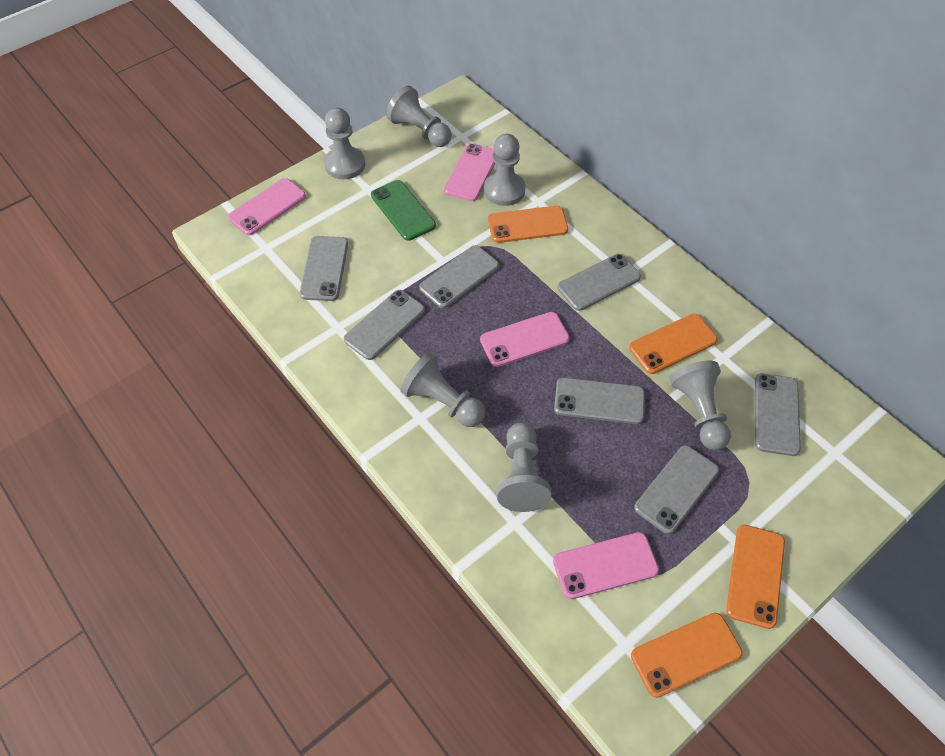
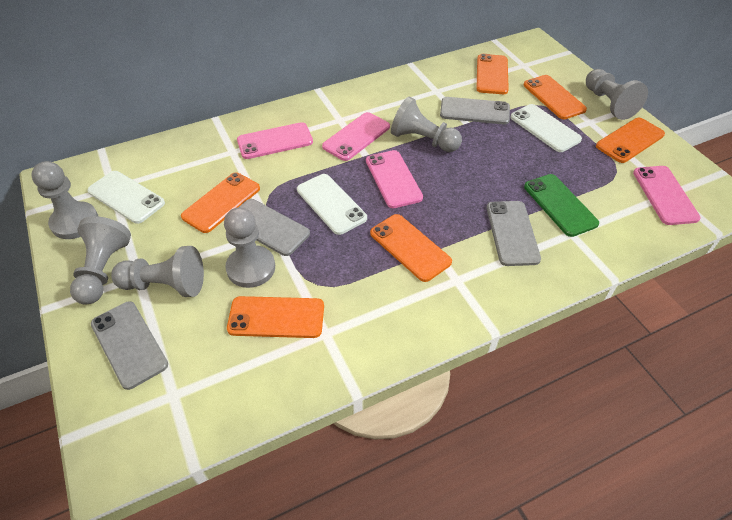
grey phone: [300,236,348,301] [344,290,425,360] [419,245,499,308] [554,378,645,424] [558,254,641,311] [634,445,719,534] [755,373,801,456] = 7 -> [91,301,168,390] [239,199,310,256] [440,97,510,124] [487,201,541,266] = 4
orange phone: [488,206,568,243] [629,314,718,374] [631,613,743,698] [726,525,785,629] = 4 -> [181,173,260,233] [227,296,324,338] [370,214,452,282] [476,54,509,94] [524,75,587,119] [596,118,665,163] = 6
white phone: none = 0 -> [87,171,165,224] [297,174,367,235] [510,104,582,152] = 3

